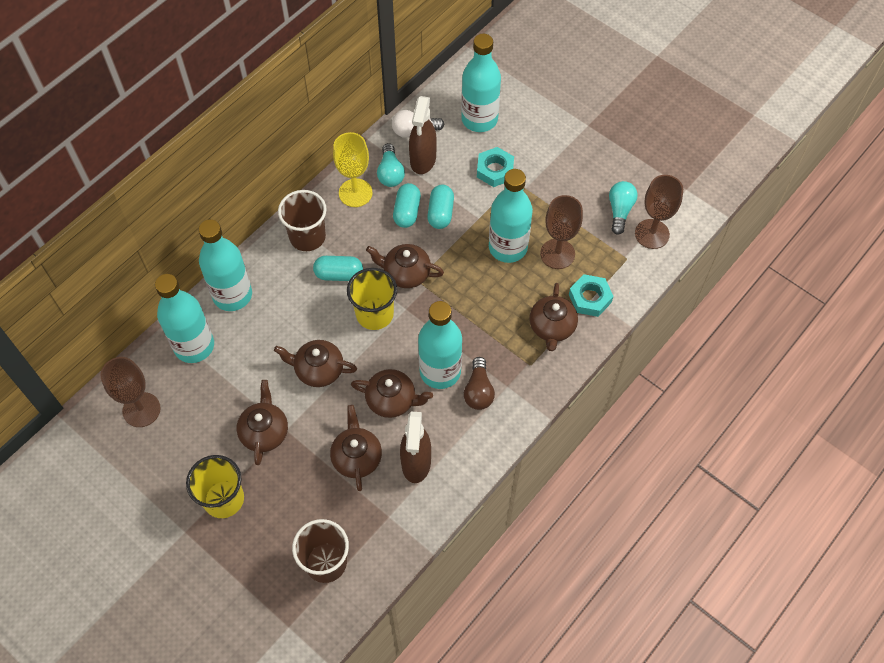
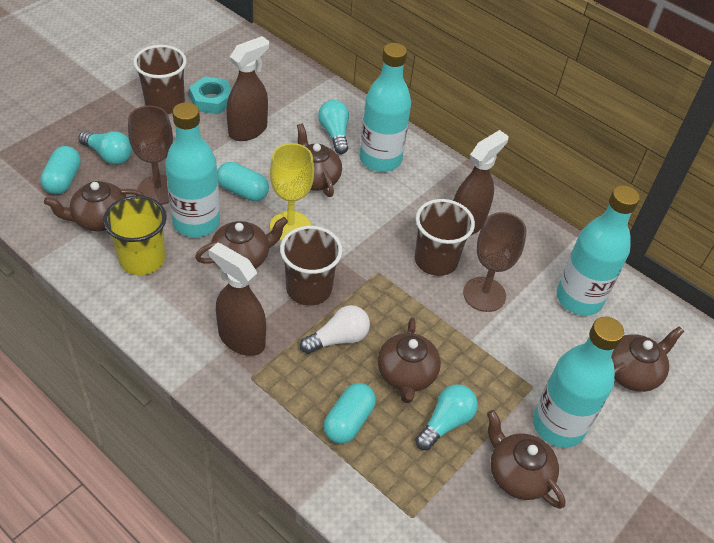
brown cup: [278,190,327,251] [292,519,349,583] = 2 -> [133,45,187,114] [280,226,342,306] [415,199,475,276] = 3
brown goblet: [101,357,161,427] [540,195,583,269] [635,175,683,249] = 3 -> [128,105,173,205] [463,212,527,312] = 2
brown light bulb: [464,357,495,410] = 1 -> none = 0
brown spray bottle: [400,412,431,483] [409,96,437,174] = 2 -> [209,243,266,356] [226,36,269,141] [453,130,508,236] = 3
turquoise bottle: [155,274,214,363] [198,219,252,311] [418,301,462,389] [461,34,501,132] [489,169,533,263] = 5 -> [165,102,220,237] [359,43,411,172] [533,317,624,448] [556,185,640,316] = 4
turquoise light bulb: [377,143,405,187] [609,181,638,235] = 2 -> [78,131,132,165] [318,100,349,154] [415,384,478,451] = 3
turquoise nut: [477,147,514,187] [569,274,614,317] = 2 -> [189,77,232,114] = 1
yellow cup: [186,455,244,518] [347,268,397,330] = 2 -> [103,195,167,275] = 1

